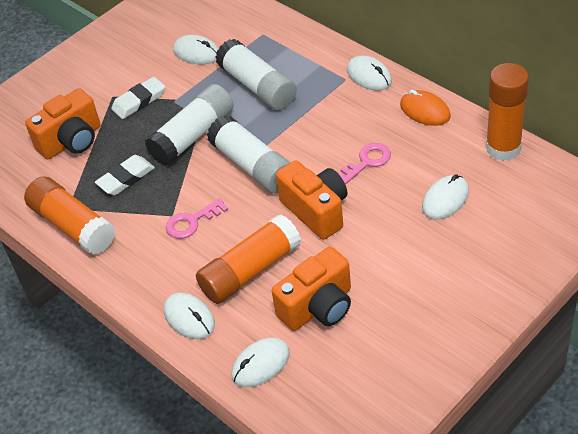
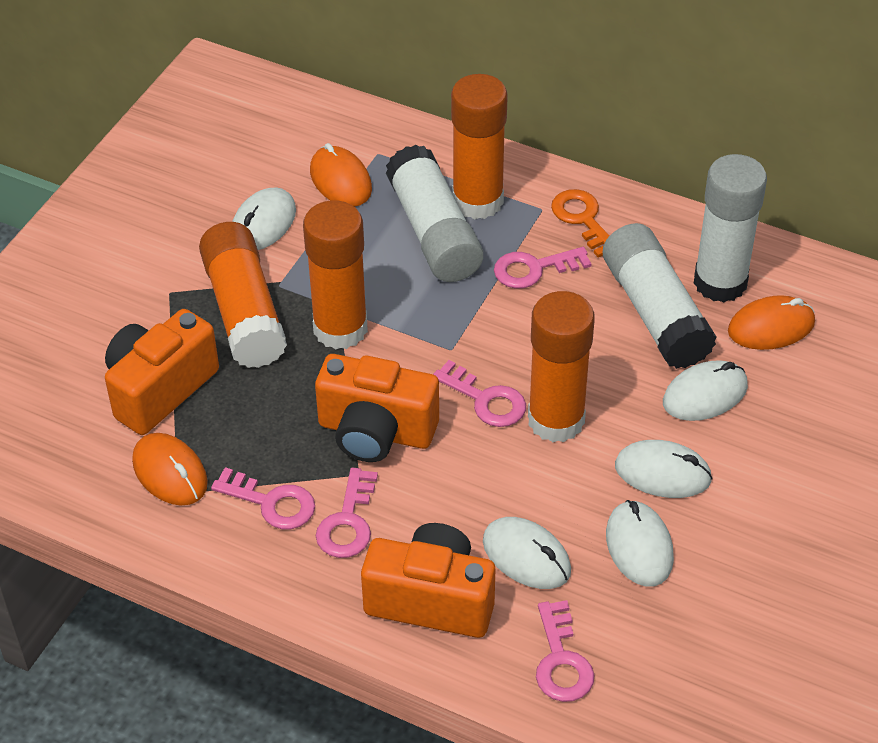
orange glue stick: [24,176,115,255] [196,214,301,304] [486,63,529,161] = 3 -> [199,222,287,368] [303,200,368,350] [451,74,508,219] [528,291,595,442] = 4
orange key: none = 0 -> [551,189,610,257] = 1
orange mouse: [400,90,450,126] = 1 -> [132,433,208,505] [310,143,372,207] [728,295,815,350] = 3
pink key: [166,198,228,239] [337,143,391,184] = 2 -> [211,467,315,529] [316,468,378,558] [433,360,526,427] [494,247,591,289] [536,600,594,702] = 5
white eraser: [95,155,155,195] [111,77,165,119] = 2 -> none = 0

